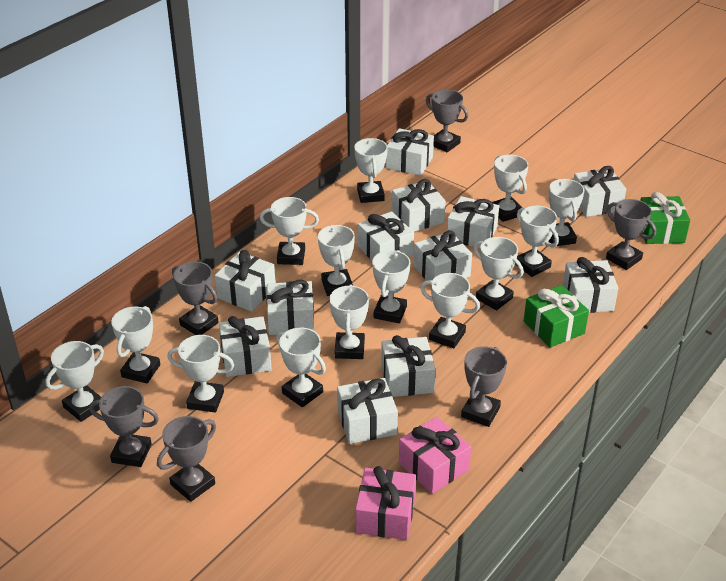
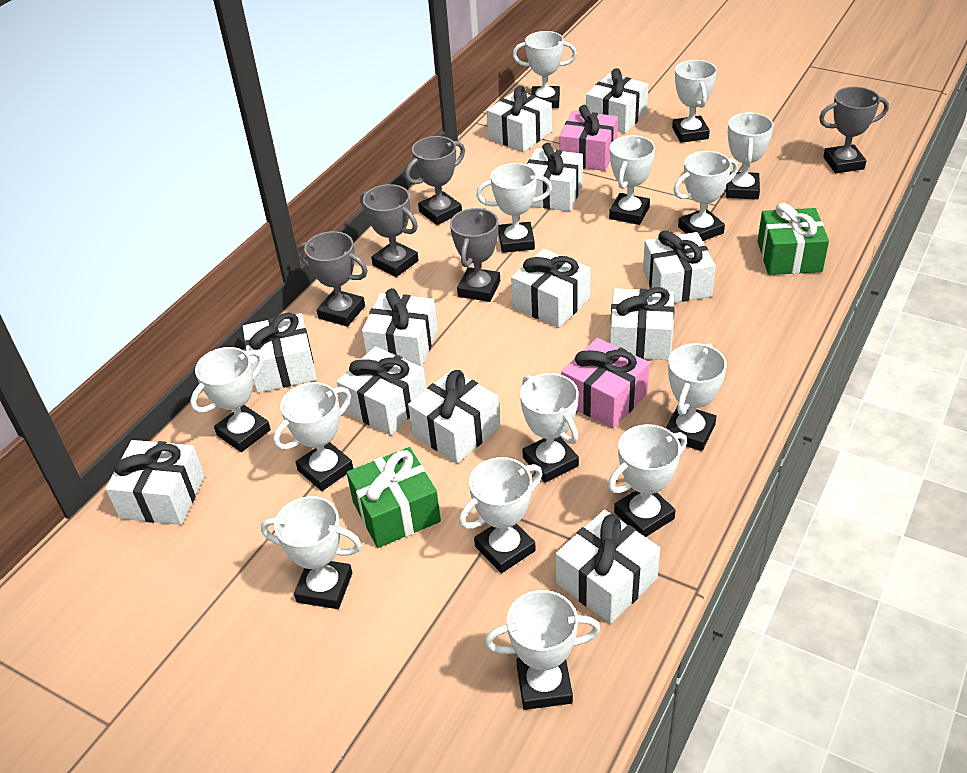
grey trophy: [89,386,159,467] [157,416,216,502] [172,261,219,335] [426,89,468,152] [461,346,507,427] [606,199,656,270] = 6 -> [297,231,368,327] [360,184,419,277] [405,136,465,225] [450,208,500,302] [819,87,889,173] = 5

